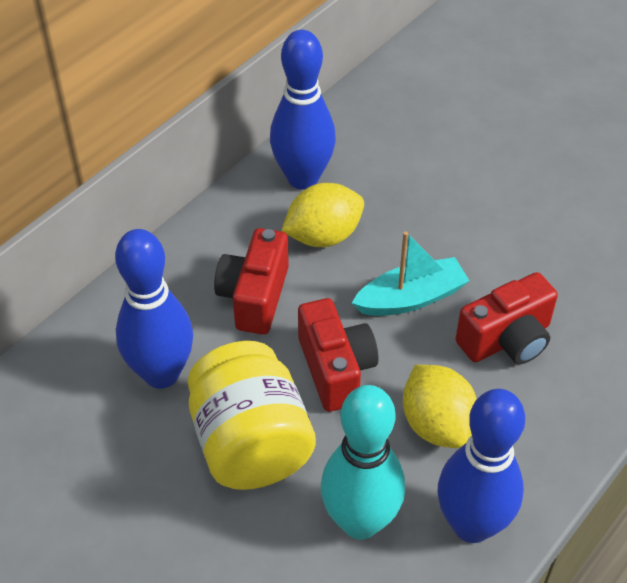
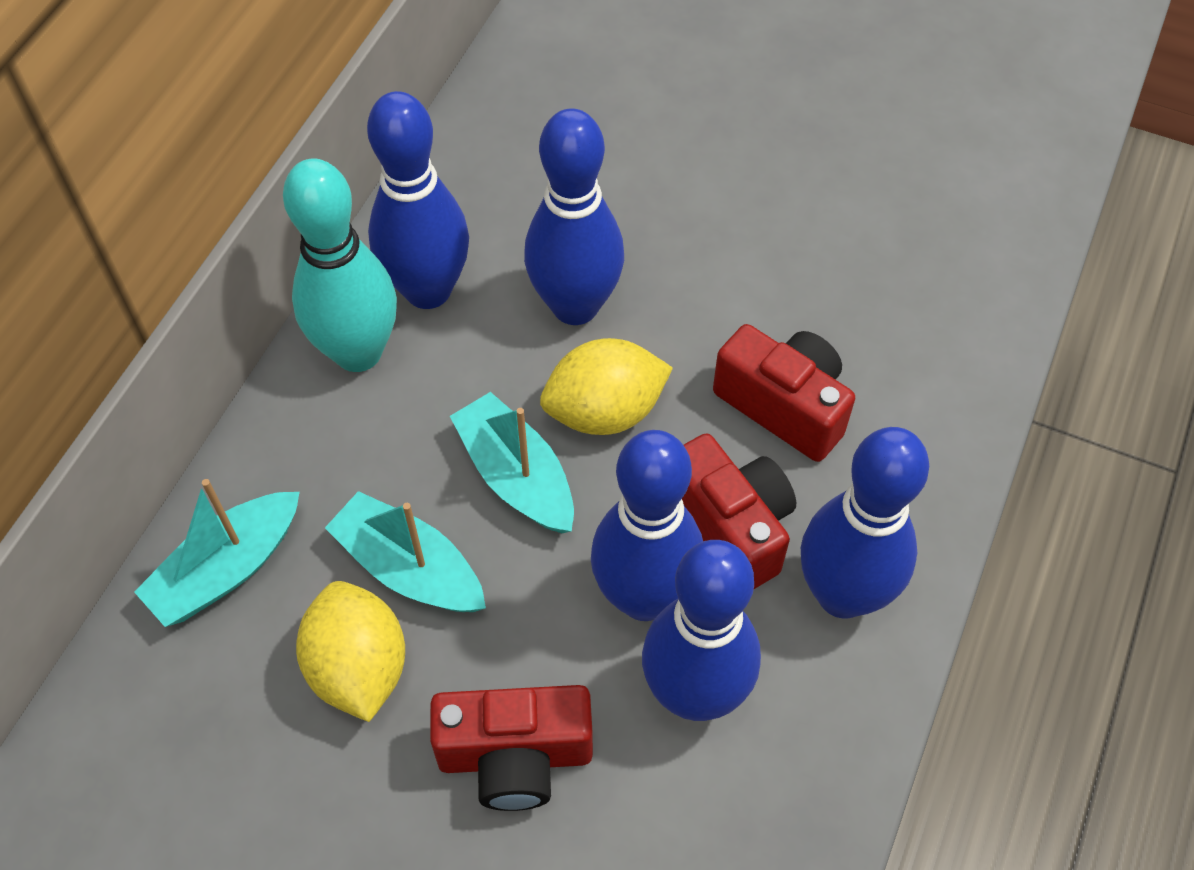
blue bowling pin: [115,229,193,389] [270,30,336,190] [438,389,525,543] = 3 -> [367,91,469,309] [524,108,624,325] [591,430,703,621] [642,540,761,721] [801,427,929,619] = 5
turquoise boat: [352,231,469,316] = 1 -> [134,479,300,627] [325,491,486,612] [450,392,574,533] = 3
yellow jar: [187,341,316,490] = 1 -> none = 0

